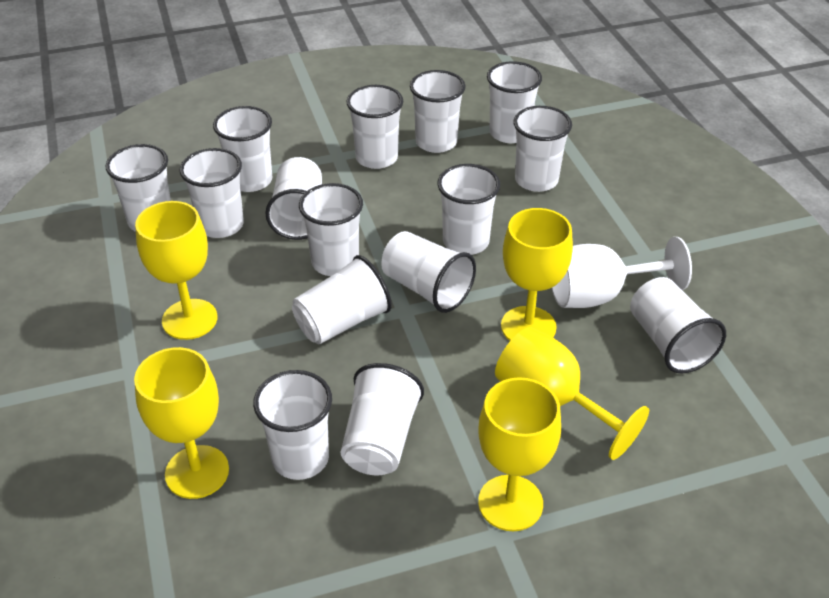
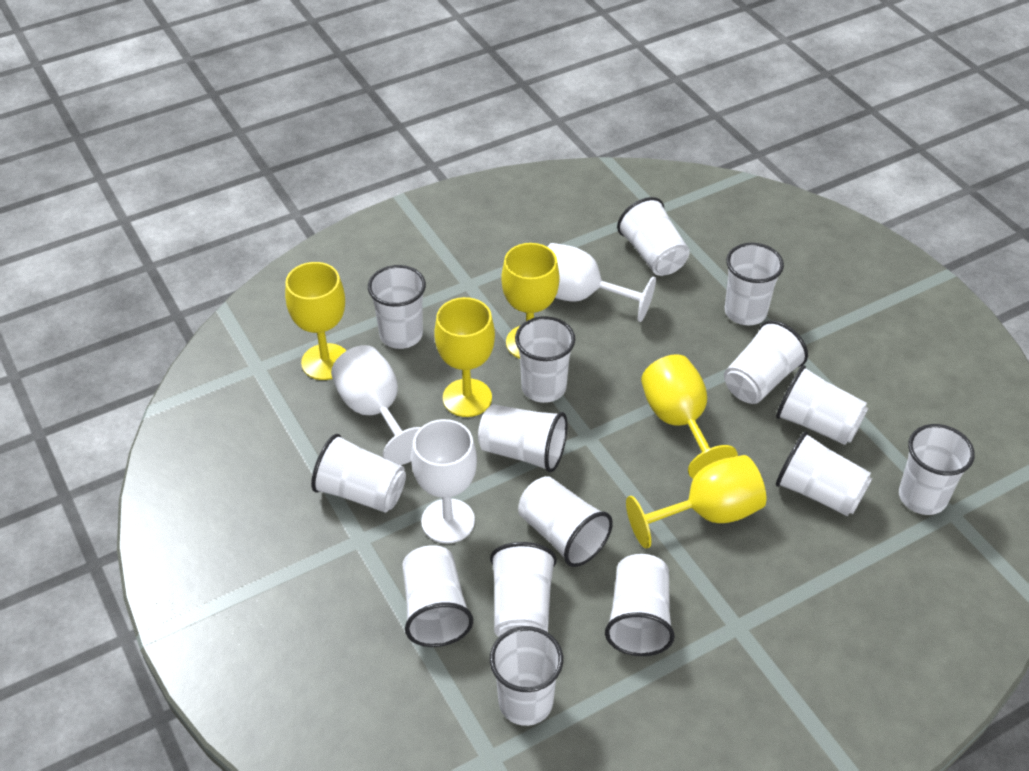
white goblet: [552,237,692,308] = 1 -> [331,345,421,465] [411,419,477,544] [548,243,656,322] = 3

